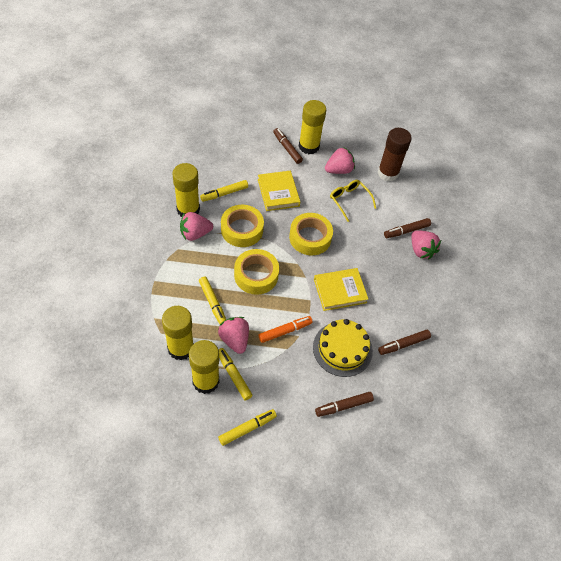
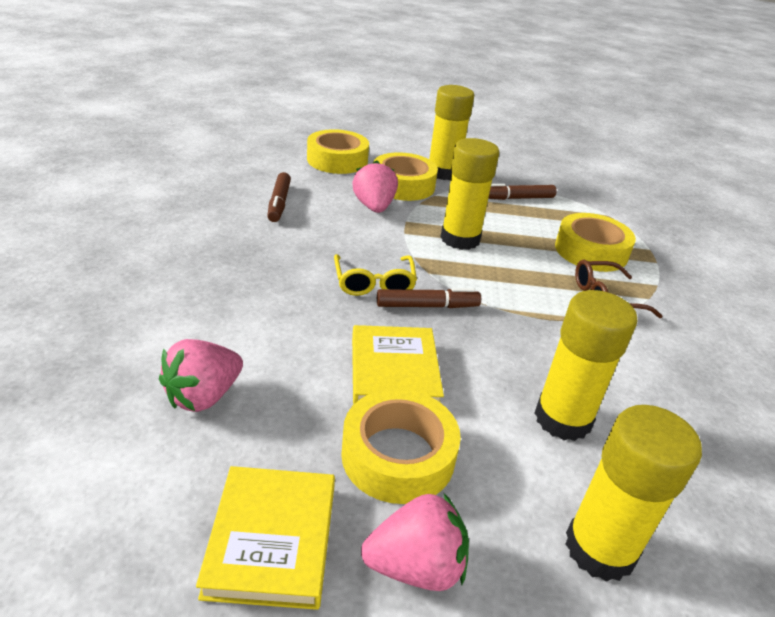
brown glasses: none = 0 -> [575,260,662,318] = 1
brown glue stick: [377,128,412,182] = 1 -> none = 0
brown marker: [273,128,303,164] [315,392,374,417] [378,330,431,355] [384,218,431,238] = 4 -> [267,172,291,222] [377,288,481,308] [488,184,556,200] = 3
orange marker: [259,316,313,343] = 1 -> none = 0
pink strawberry: [180,212,213,241] [218,317,249,354] [325,147,355,174] [411,230,441,259] = 4 -> [159,339,243,412] [352,160,398,213] [361,492,469,591] = 3
yellow cake: [313,319,373,377] = 1 -> none = 0
yellow marker: [199,277,226,324] [200,180,248,202] [218,409,277,446] [219,348,253,400] = 4 -> none = 0
yellow tape: [221,205,264,247] [234,249,279,295] [289,213,333,255] = 3 -> [307,129,369,174] [341,389,461,504] [373,152,438,201] [555,213,636,272] = 4

